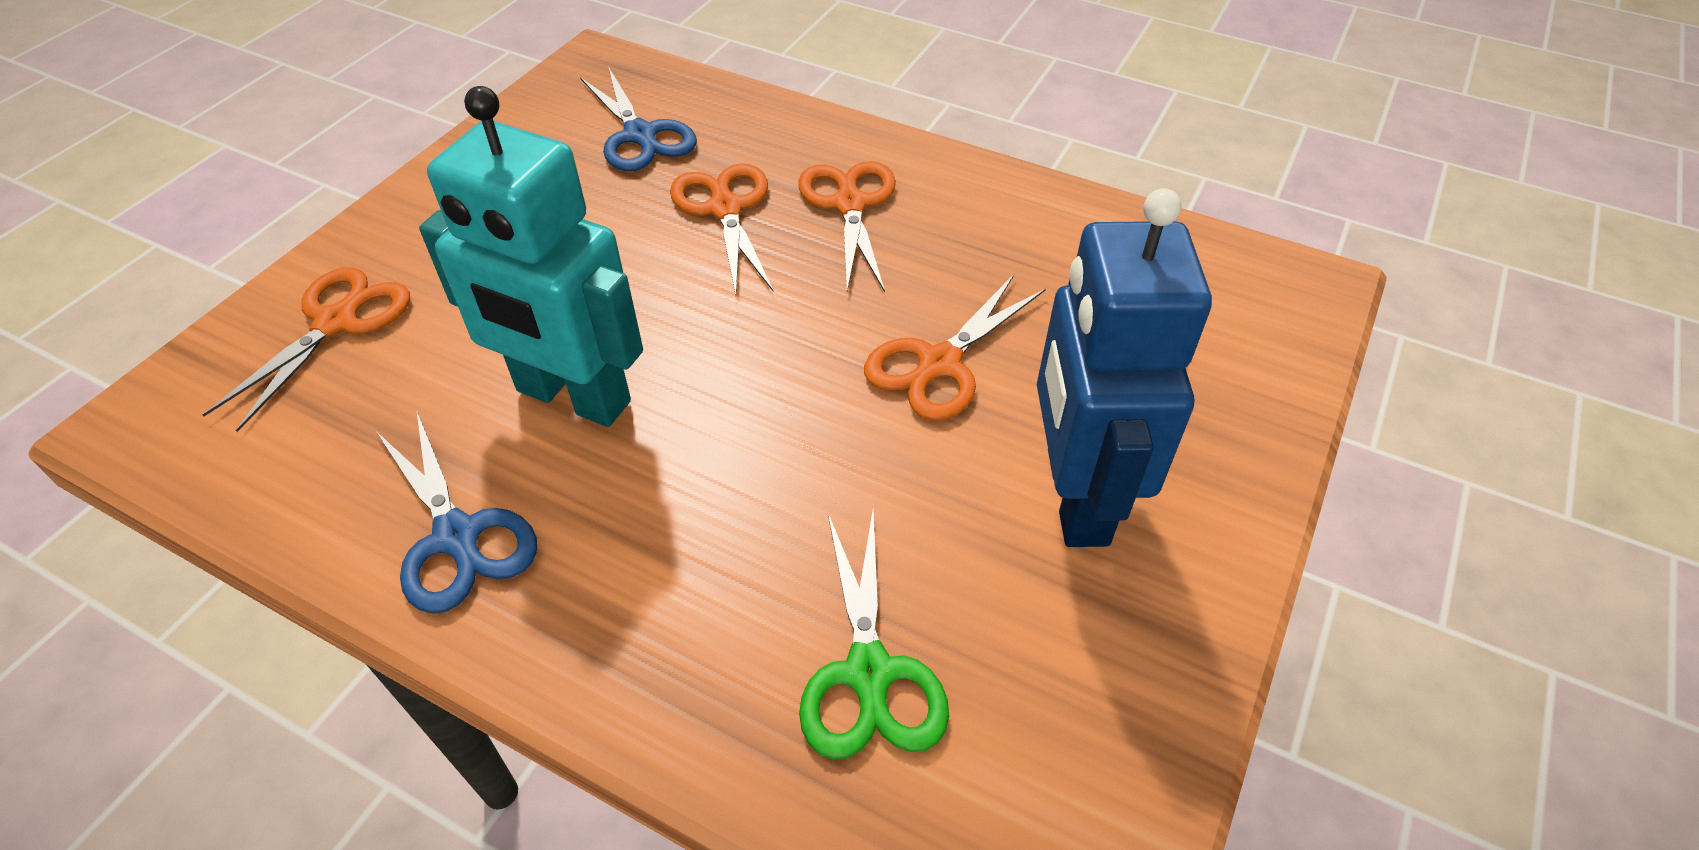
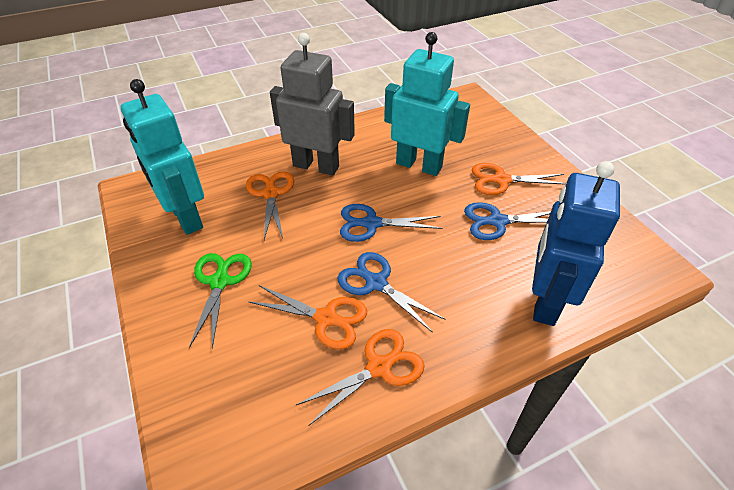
blue scissors: [376,412,537,614] [580,68,697,171] = 2 -> [337,252,446,333] [340,204,443,242] [464,202,551,240] = 3
grey robot: none = 0 -> [270,33,355,176] = 1
turquoise robot: [419,86,643,427] = 1 -> [121,79,204,235] [384,32,470,176] = 2

